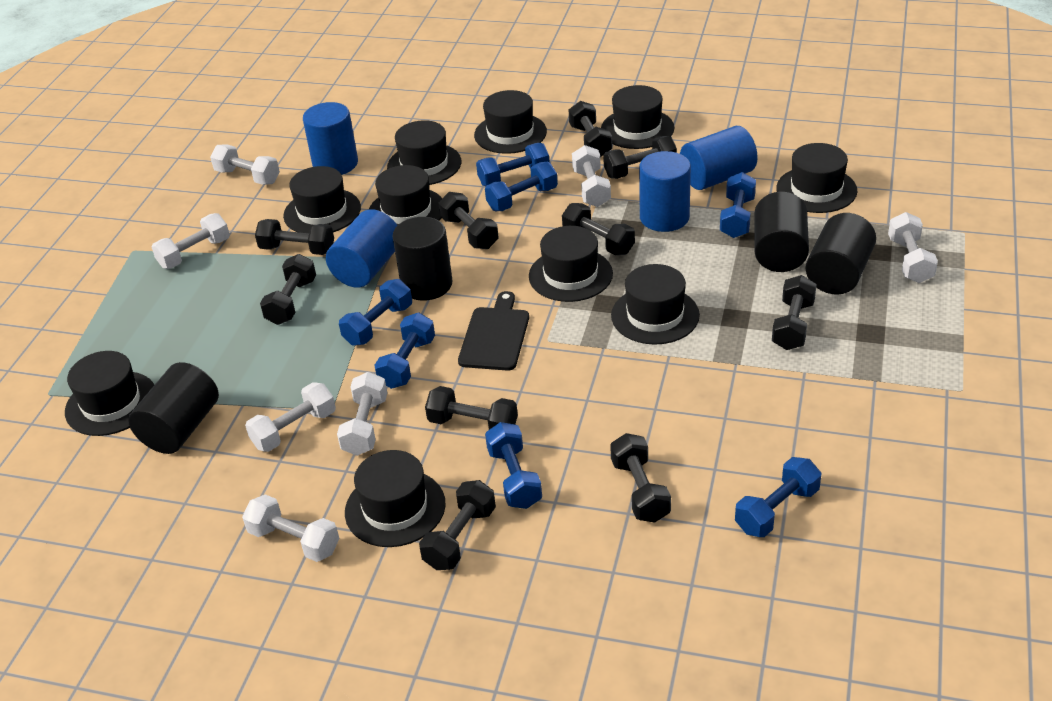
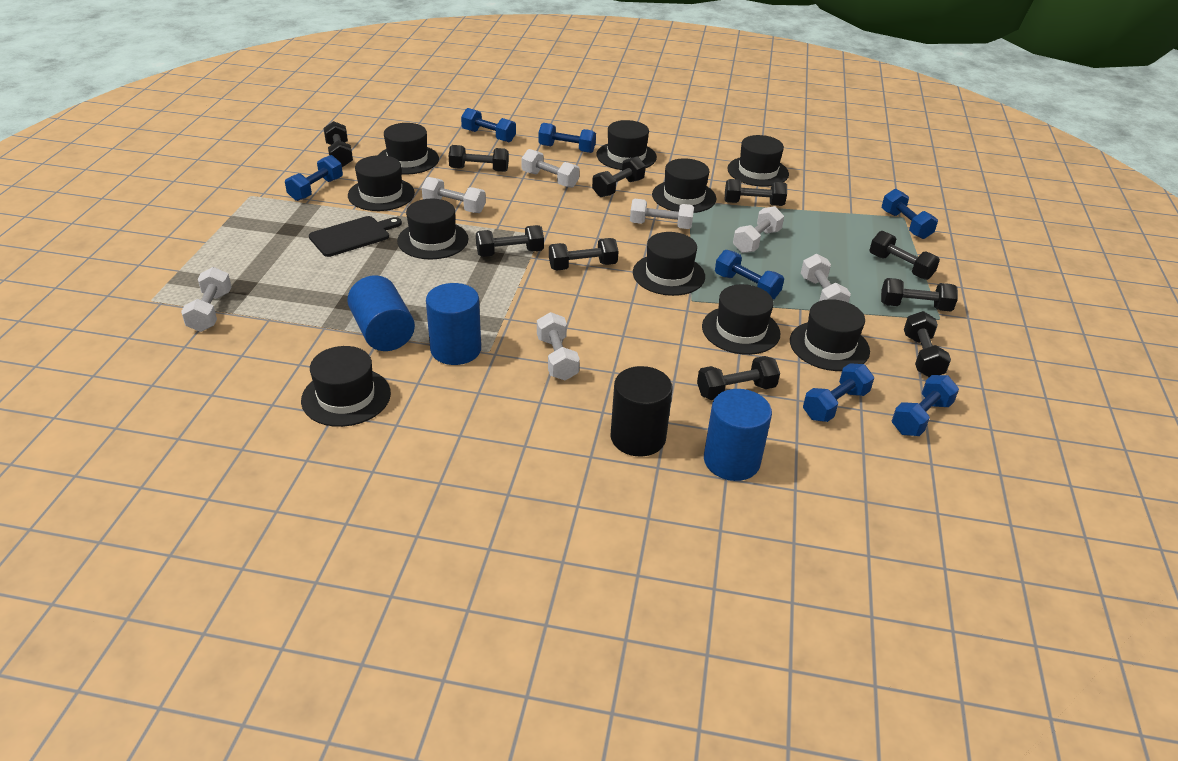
black cylinder: [128,362,219,454] [392,217,453,301] [754,192,809,272] [805,213,876,295] = 4 -> [611,366,673,457] = 1
blue cylinder: [303,102,358,175] [326,209,398,288] [639,151,691,232] [680,126,758,190] = 4 -> [347,275,415,351] [426,283,481,365] [704,389,772,481] = 3

